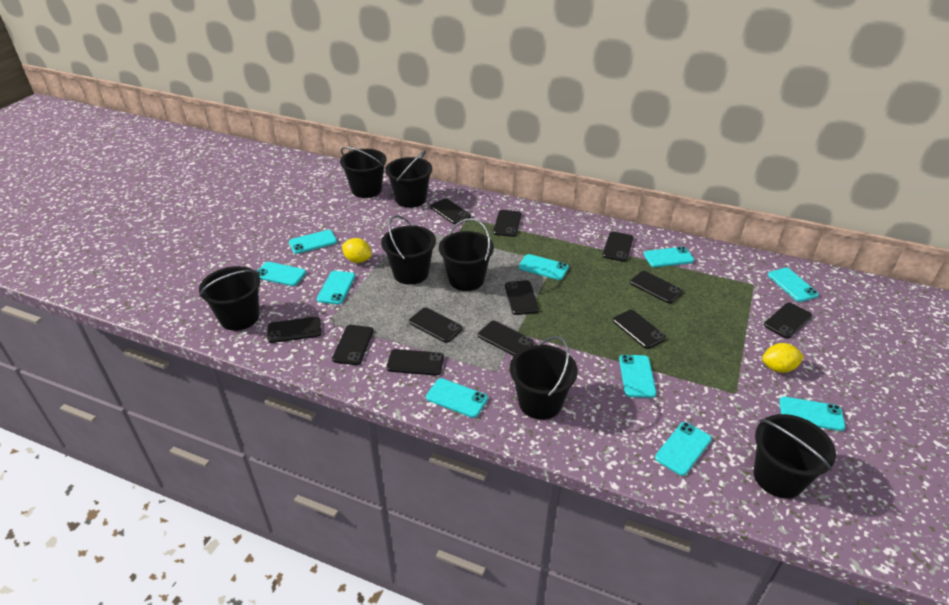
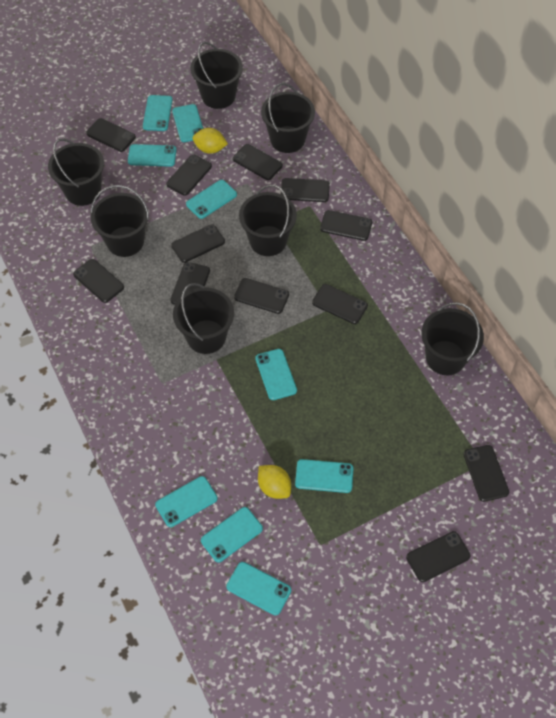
turquoise phone: [258,262,306,286] [289,230,337,254] [317,271,355,305] [426,378,488,418] [519,254,569,280] [619,355,656,398] [644,247,694,267] [655,422,712,476] [768,268,819,302] [779,396,845,431] = 10 -> [128,144,176,167] [143,95,173,131] [155,476,218,527] [172,104,203,142] [186,180,237,219] [201,507,263,563] [226,562,291,615] [255,349,297,400] [295,459,353,493] = 9

